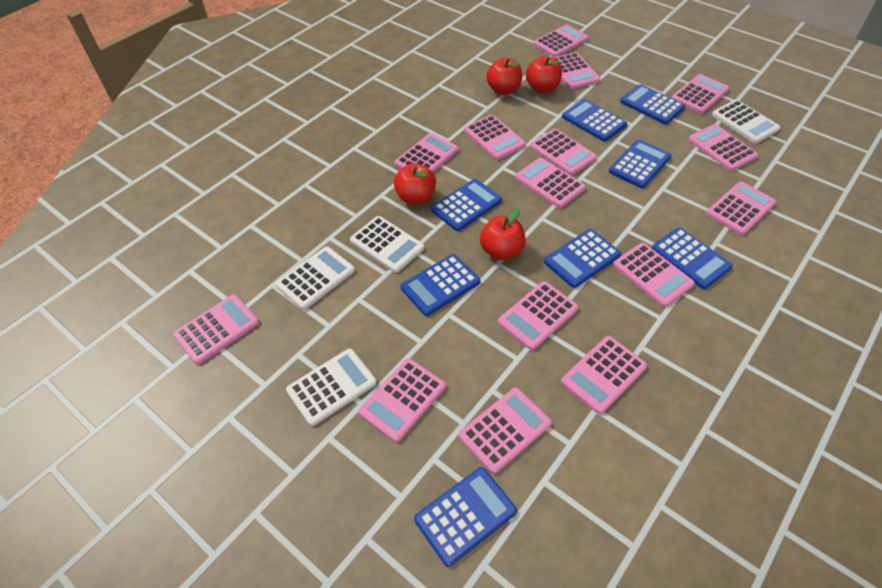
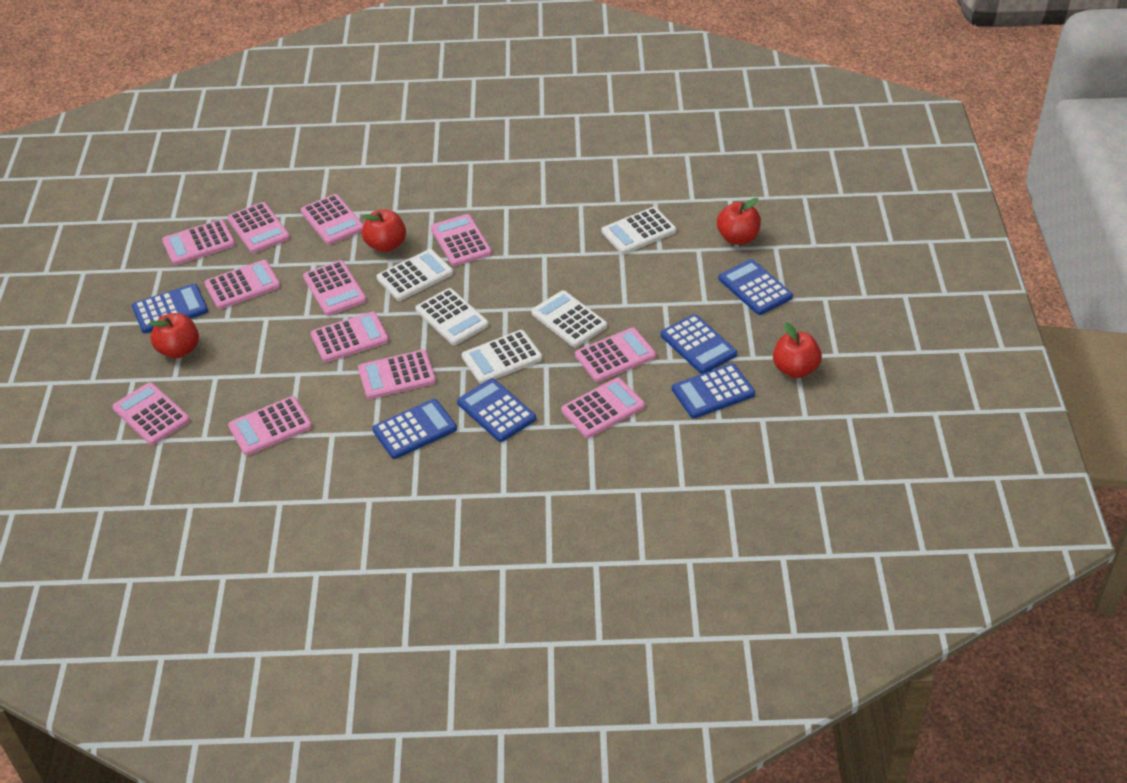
blue calculator: [401,254,480,316] [414,467,517,567] [431,179,502,231] [544,229,621,288] [562,99,627,142] [609,140,671,188] [620,84,685,124] [652,227,733,289] = 8 -> [132,284,208,333] [372,399,457,459] [457,378,536,442] [661,314,737,374] [672,363,755,419] [718,259,793,315] = 6
pink calculator: [173,295,259,365] [358,358,446,442] [394,133,459,172] [458,388,552,474] [464,115,526,160] [498,281,578,350] [515,158,586,208] [530,129,597,175] [533,24,589,57] [553,52,601,89] [561,336,647,414] [613,243,695,307] [672,74,729,114] [688,124,758,171] [706,181,776,235] = 15 -> [112,382,190,445] [162,219,235,265] [204,260,281,309] [227,202,290,253] [228,396,312,456] [301,194,363,245] [303,260,367,316] [311,312,389,362] [358,350,436,399] [431,214,492,266] [561,378,645,438] [575,328,656,382] = 12
white calculator: [276,247,355,310] [286,349,377,426] [350,216,424,273] [712,100,780,143] = 4 -> [377,249,453,301] [415,288,489,345] [462,330,542,384] [531,290,607,347] [602,207,676,254] = 5

